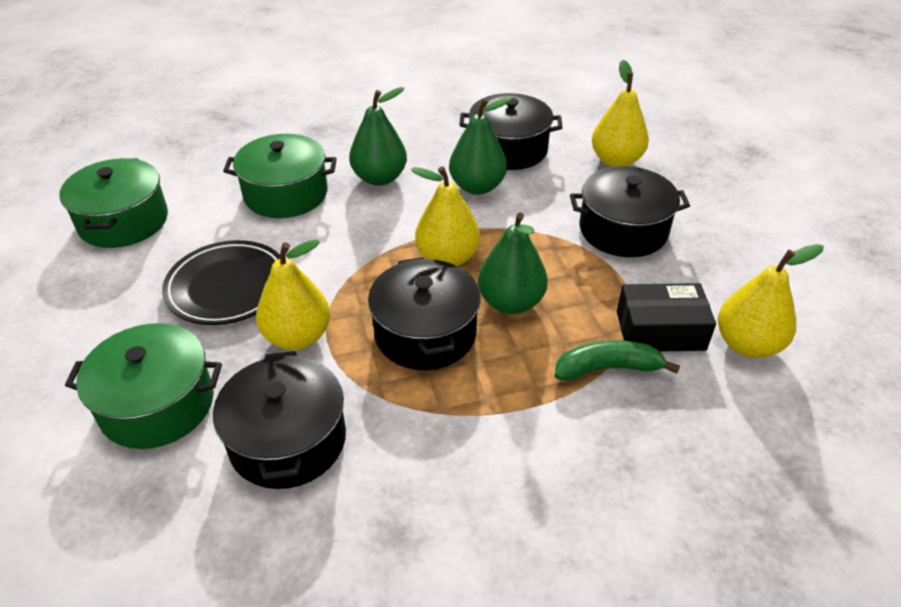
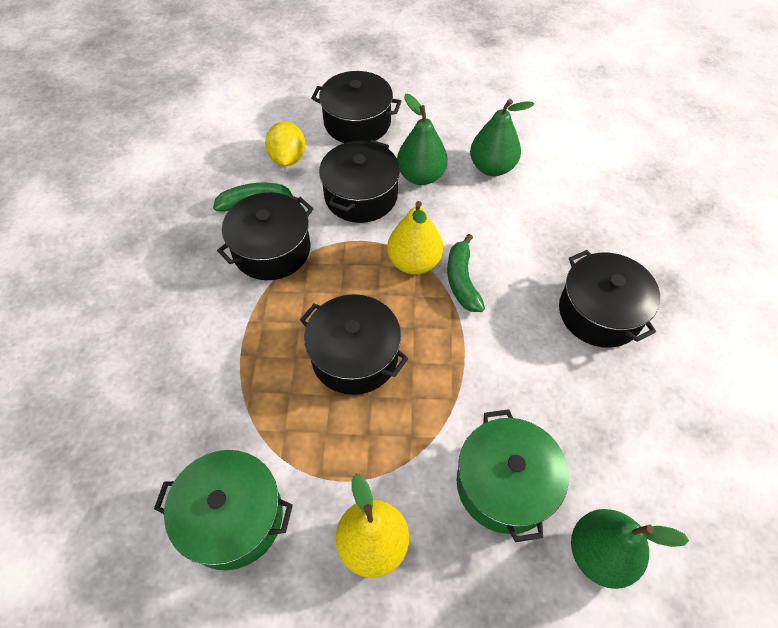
black box: [617,283,716,351] = 1 -> none = 0
black plate: [162,240,280,325] = 1 -> none = 0
black pot: [213,351,346,489] [368,257,481,370] [460,93,562,170] [570,166,690,257] = 4 -> [217,192,314,280] [300,294,409,395] [311,71,401,143] [319,140,400,223] [559,250,660,348] = 5
green banana: [555,340,680,381] = 1 -> [213,183,301,212] [447,234,485,312] = 2
green pot: [60,158,168,248] [65,323,222,449] [223,134,337,218] = 3 -> [154,450,293,570] [457,409,569,542] = 2
yellow lemon: none = 0 -> [265,121,305,166] = 1
yellow pear: [256,239,330,350] [411,166,480,266] [592,60,649,167] [718,244,824,358] = 4 -> [335,474,409,578] [387,201,443,274] = 2

